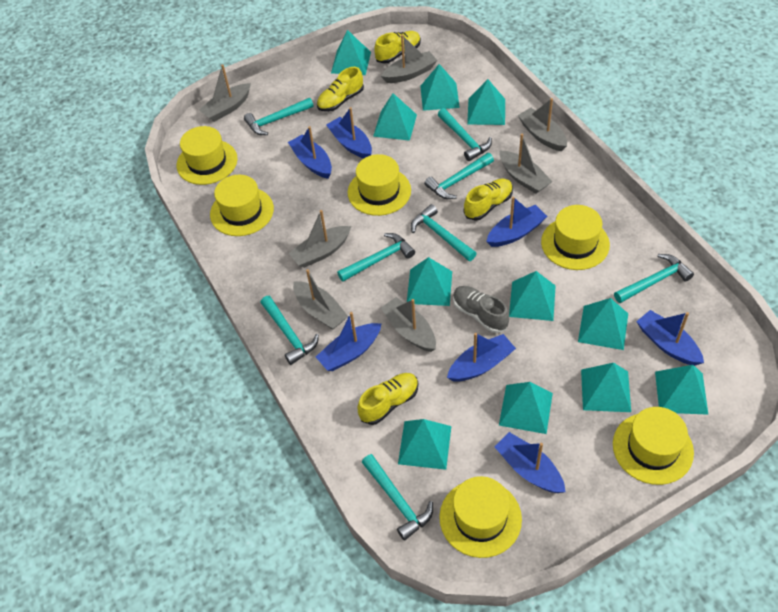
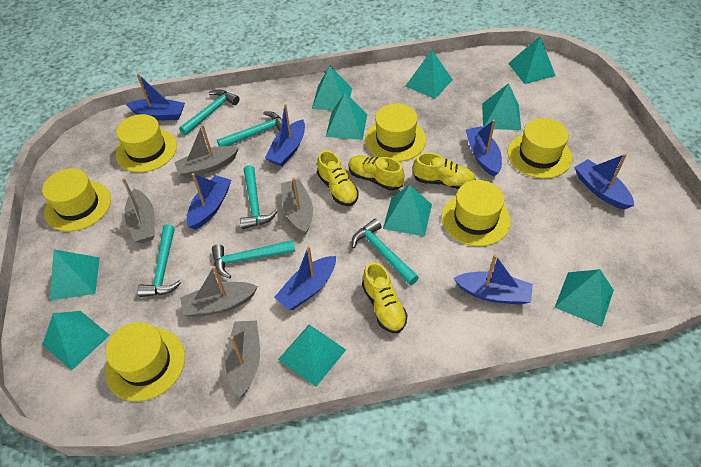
grey boat: [199,65,251,122] [289,210,351,268] [293,269,348,330] [381,35,437,83] [381,297,436,352] [500,134,552,194] [518,98,567,151] = 7 -> [122,178,155,243] [174,124,239,178] [180,266,258,317] [225,321,260,398] [281,177,313,235] = 5
grey shoe: [453,286,509,333] = 1 -> none = 0
turquoise hammer: [244,98,314,135] [260,296,319,365] [337,233,415,282] [362,454,433,541] [411,204,477,261] [424,153,494,199] [438,108,492,161] [614,254,694,303] = 8 -> [138,224,182,297] [179,89,239,136] [212,240,295,279] [217,112,282,146] [240,165,278,229] [352,218,419,285] = 6
turquoise pyramid: [331,30,371,75] [373,93,417,141] [398,419,452,470] [407,257,452,306] [420,64,460,111] [467,79,505,125] [499,382,553,434] [509,271,556,321] [578,298,628,350] [581,363,631,412] [655,365,709,415] = 11 -> [42,311,110,371] [50,250,100,300] [278,325,346,387] [312,66,352,111] [326,93,367,140] [383,185,432,237] [405,50,453,99] [482,83,521,130] [508,36,556,84] [554,269,614,327] = 10

